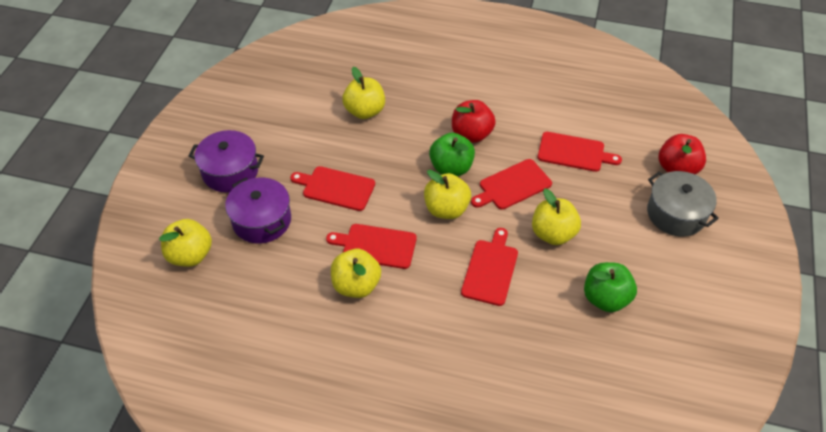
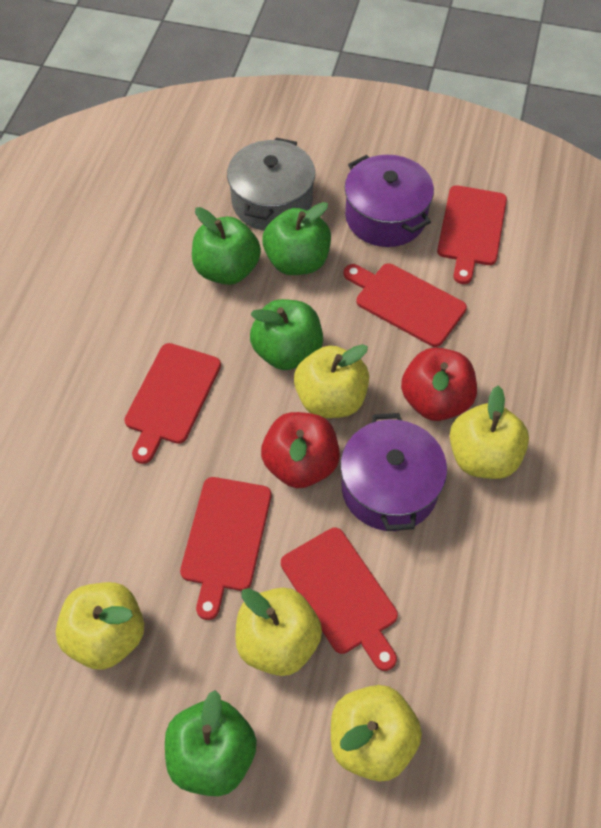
green apple: [429,133,475,176] [584,262,637,312] = 2 -> [165,690,257,796] [192,207,261,285] [250,299,323,370] [262,202,331,275] = 4

